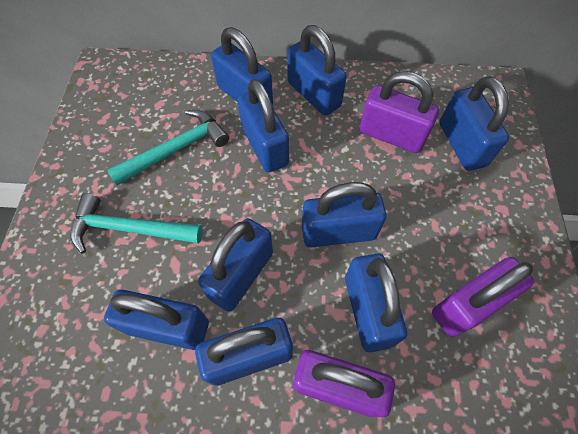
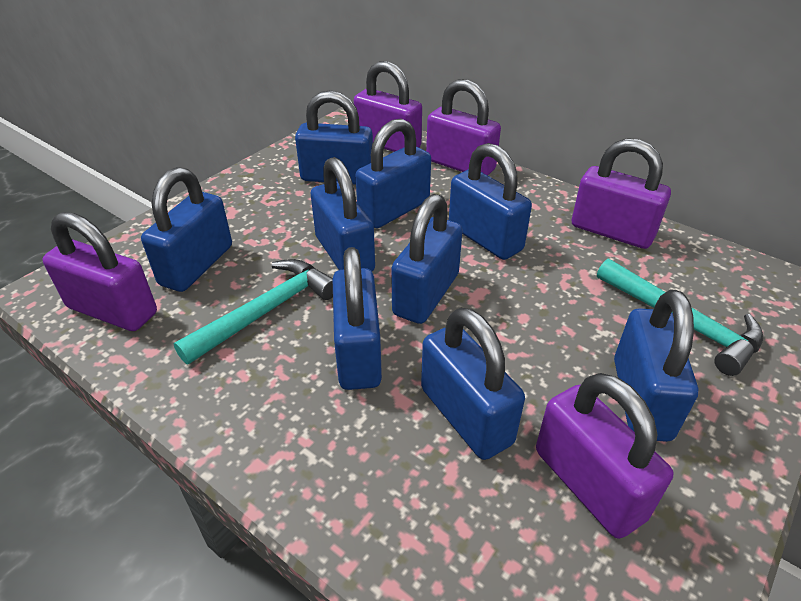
purple padlock: [293,350,395,417] [359,71,439,153] [432,257,534,337] = 3 -> [42,212,157,331] [354,61,422,152] [426,79,501,176] [536,373,673,539] [572,138,671,249] = 5

